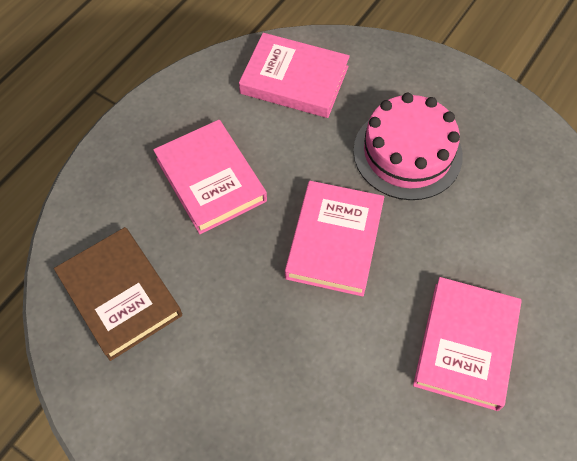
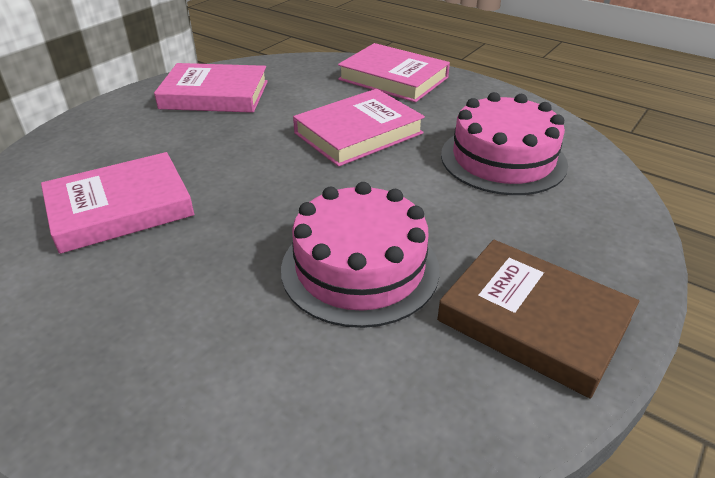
pink cake: [353,93,463,200] = 1 -> [281,182,440,328] [441,92,568,195] = 2

